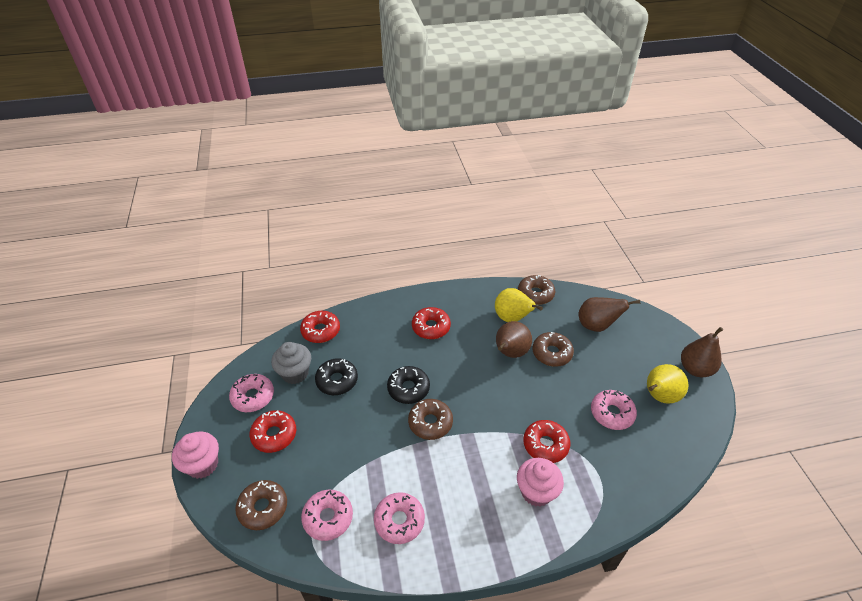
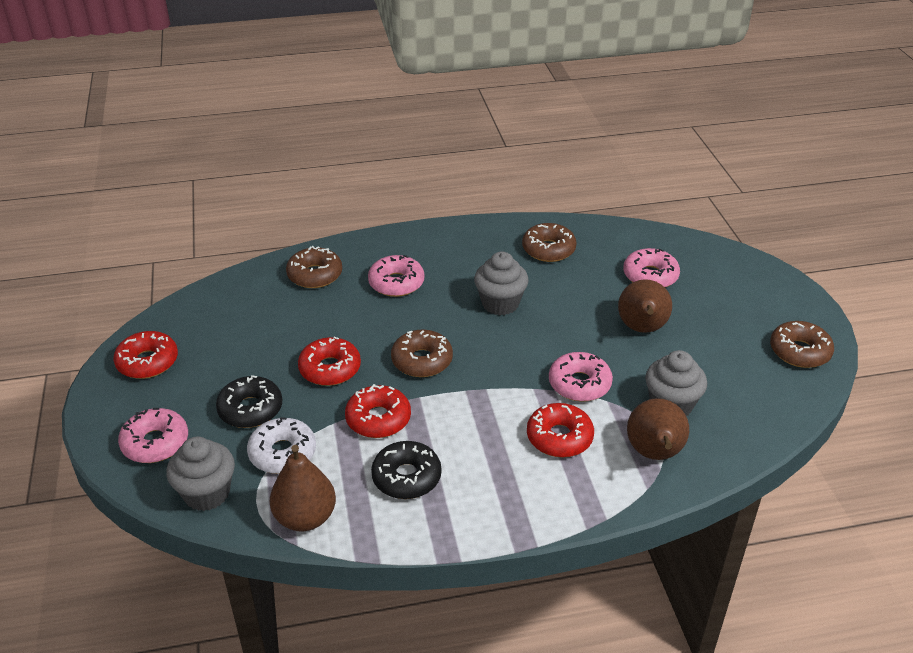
grey cupcake: [271,342,311,384] = 1 -> [166,437,235,511] [474,251,529,315] [645,350,707,416] = 3
pink cupcake: [172,431,219,479] [517,458,564,506] = 2 -> none = 0
white donut: none = 0 -> [247,417,316,474] = 1
yellow pear: [495,288,543,322] [647,364,688,404] = 2 -> none = 0

